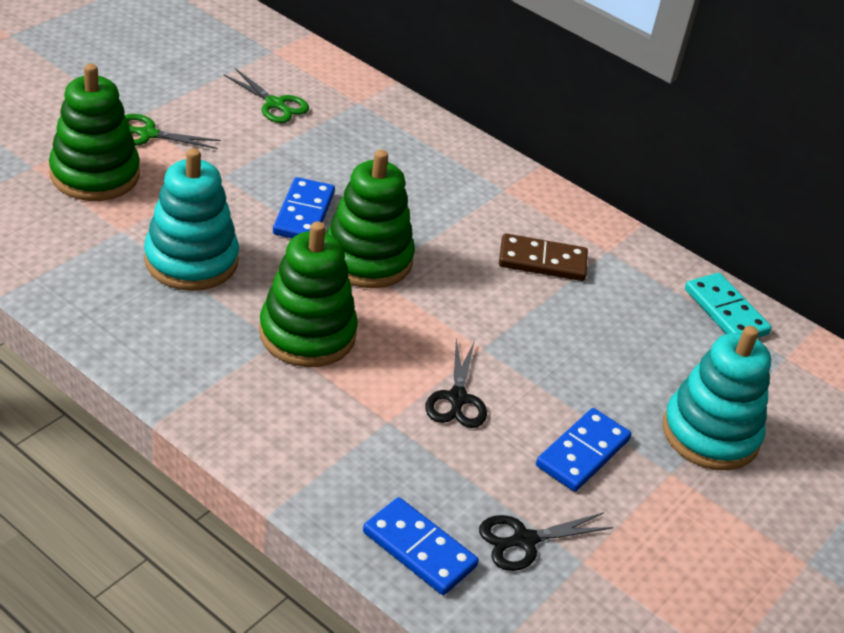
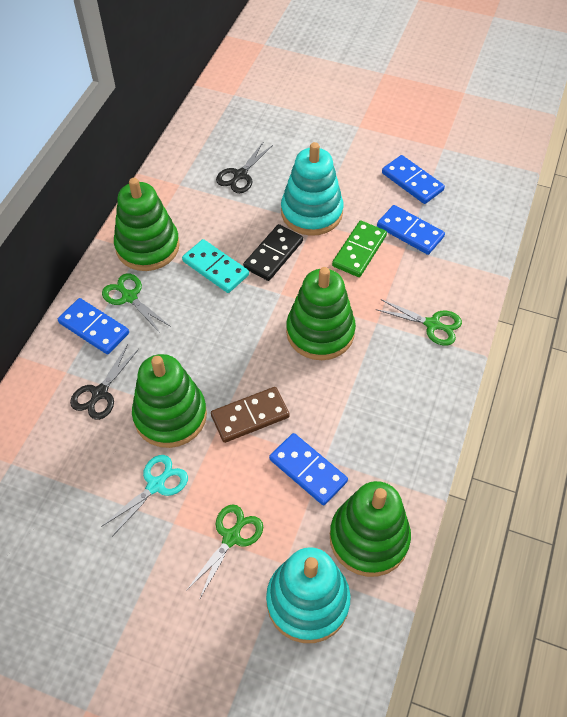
black domino: none = 0 -> [243,224,303,281] = 1
blue domino: [273,177,335,238] [363,497,479,595] [536,408,631,492] = 3 -> [58,298,129,354] [269,433,348,506] [377,205,445,255] [382,155,445,204] = 4
green domino: none = 0 -> [332,221,387,277] = 1
green scissors: [125,114,221,149] [224,68,309,123] = 2 -> [102,273,171,334] [186,505,263,600] [376,299,462,346] = 3
green stacking toy: [49,64,140,201] [259,221,358,367] [327,150,415,288] = 3 -> [114,178,180,271] [132,354,207,448] [286,267,356,360] [330,481,411,577] = 4
turquoise scissors: none = 0 -> [101,455,188,537] = 1

